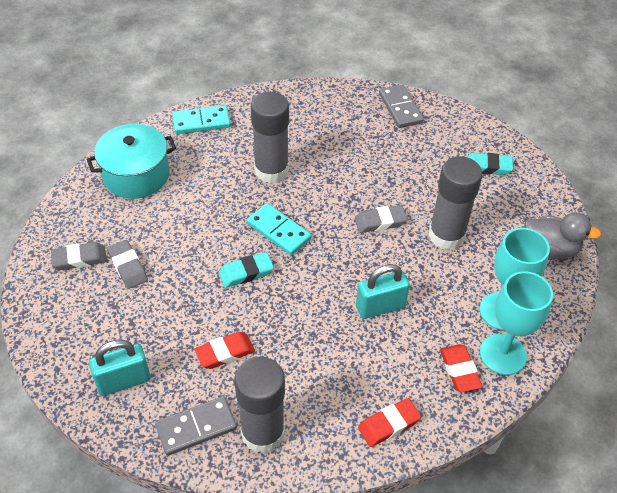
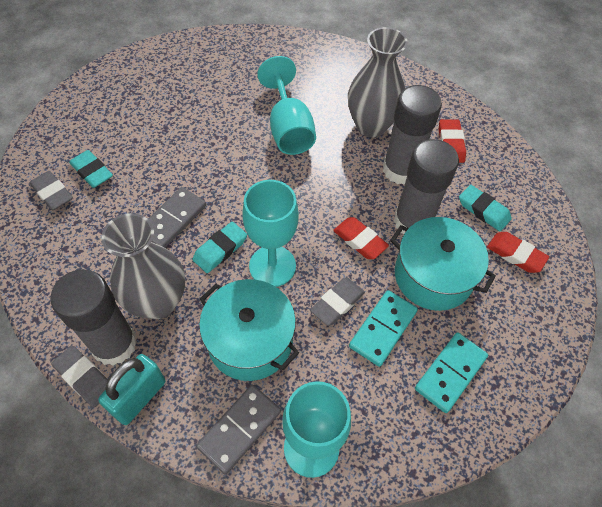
grey duck: [524,212,601,259] = 1 -> none = 0
grey vase: none = 0 -> [101,213,185,319] [348,27,408,137] = 2
turquoise eraser: [219,252,274,288] [466,153,513,175] = 2 -> [69,150,113,188] [192,222,247,273] [459,185,512,231] = 3
turquoise goblet: [480,228,550,330] [480,271,553,375] = 2 -> [242,180,299,287] [257,56,316,155] [282,381,351,478] = 3
turquoise padlock: [89,340,151,396] [356,264,410,319] = 2 -> [98,354,166,425] = 1
turquoise pot: [87,124,176,199] = 1 -> [199,279,299,381] [390,217,496,311] = 2

